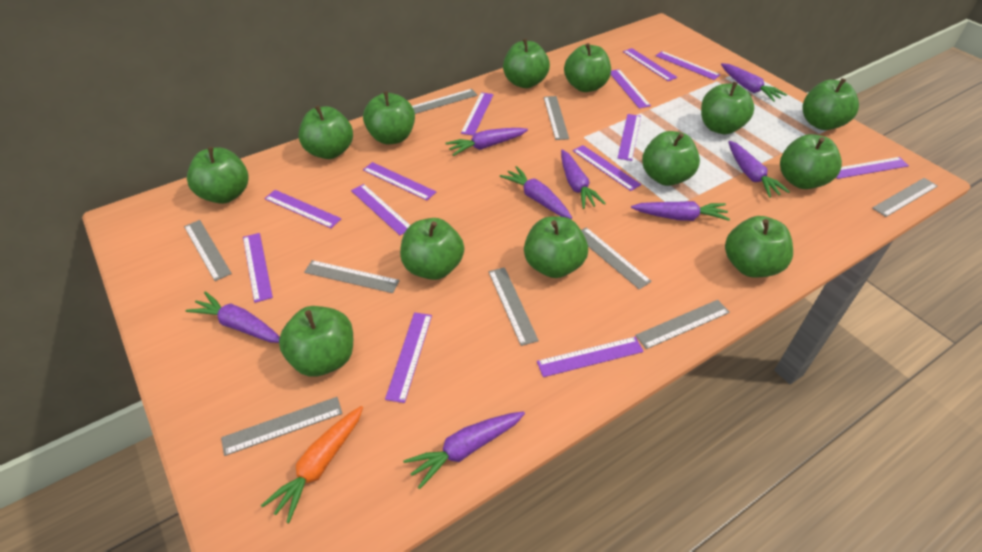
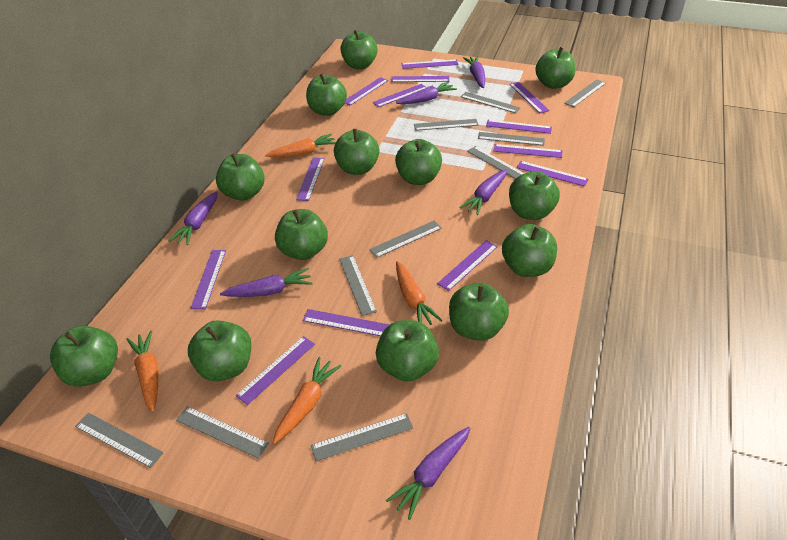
grey ruler: [184,220,232,281] [221,397,343,456] [304,260,400,293] [412,89,477,114] [488,267,539,346] [544,96,569,140] [581,227,652,290] [635,300,730,349] [872,178,938,217] = 9 -> [75,413,164,468] [176,406,269,459] [311,413,413,461] [339,255,377,316] [369,221,442,258] [414,119,478,131] [461,92,520,113] [467,146,525,179] [478,132,545,146] [564,80,606,107] = 10
orange carrot: [261,406,363,523] = 1 -> [126,331,159,412] [265,134,336,157] [273,357,341,444] [396,261,443,325] = 4
purple carrot: [186,292,280,343] [403,411,525,489] [446,128,528,156] [500,166,572,219] [561,150,606,209] [631,201,730,221] [721,63,787,102] [728,141,790,198] = 8 -> [169,191,218,245] [220,268,313,297] [386,427,471,520] [396,82,457,104] [459,169,507,215] [463,56,485,88] = 6

